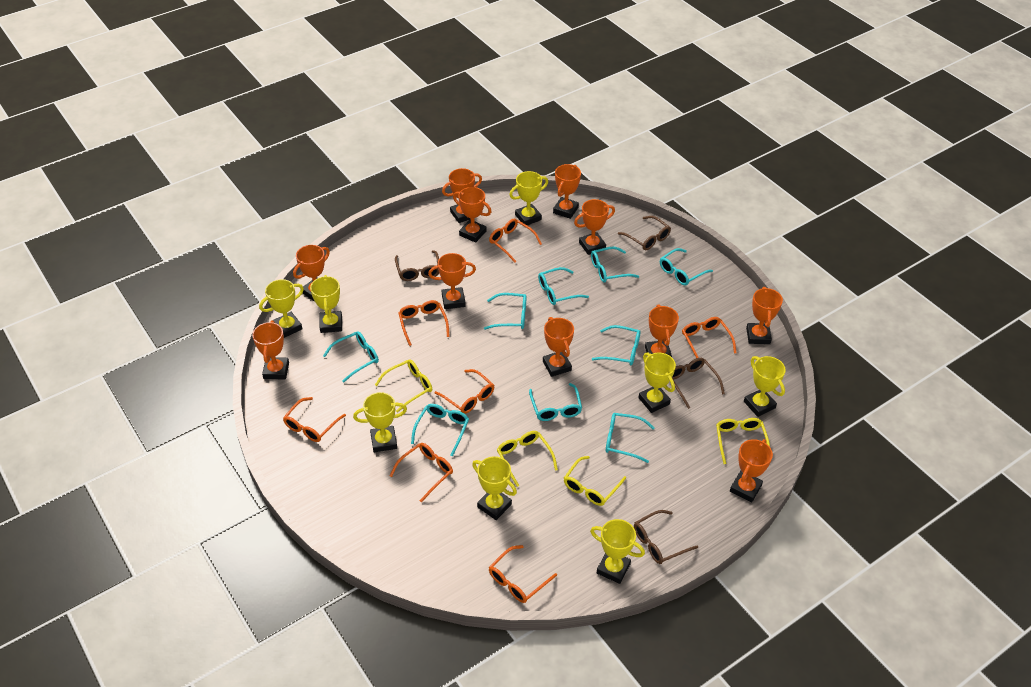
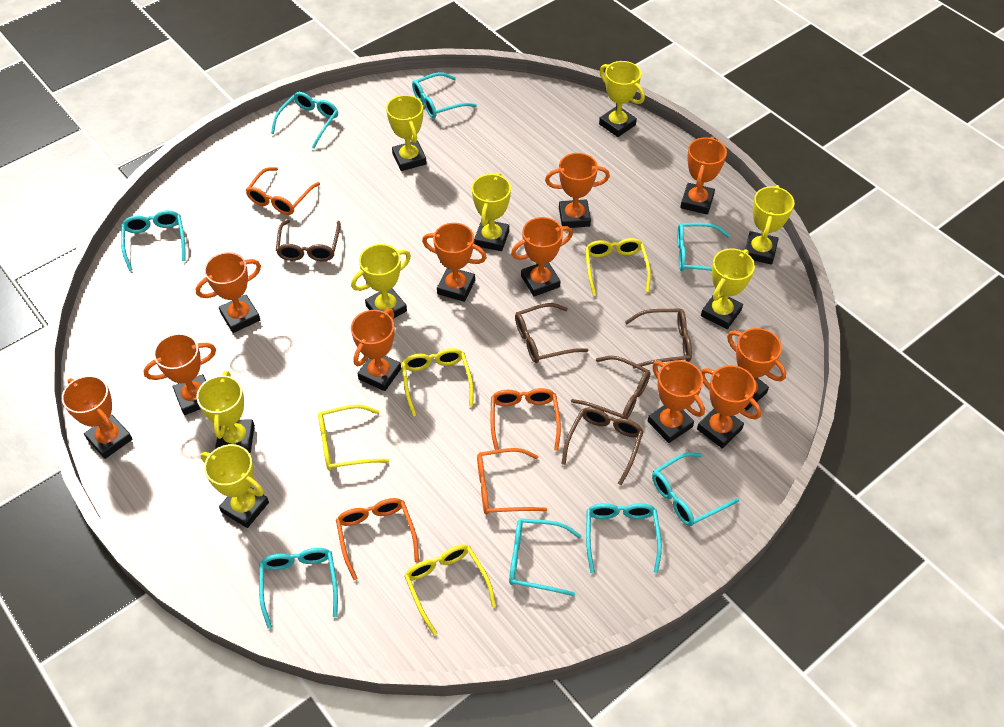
brown glasses: [395,250,439,281] [618,216,671,250] [634,510,698,564] [672,358,725,409] = 4 -> [276,220,341,261] [515,303,588,363] [562,407,644,485] [571,356,650,419] [625,309,692,369] = 5
orange glasses: [283,397,346,442] [390,443,453,503] [398,300,450,346] [435,369,494,414] [489,219,542,262] [489,545,557,603] [682,317,737,358] = 7 -> [246,167,320,215] [336,498,419,580] [477,448,547,515] [490,388,561,451] = 4
turquoise glasses: [323,331,379,382] [411,404,469,456] [484,293,527,330] [529,383,582,421] [538,267,589,305] [591,247,639,283] [592,325,641,366] [606,413,655,463] [660,248,713,286] = 9 -> [121,210,186,271] [259,548,338,629] [271,92,338,149] [412,72,477,118] [509,518,582,596] [586,503,662,573] [652,452,739,526] [677,223,730,271] = 8

